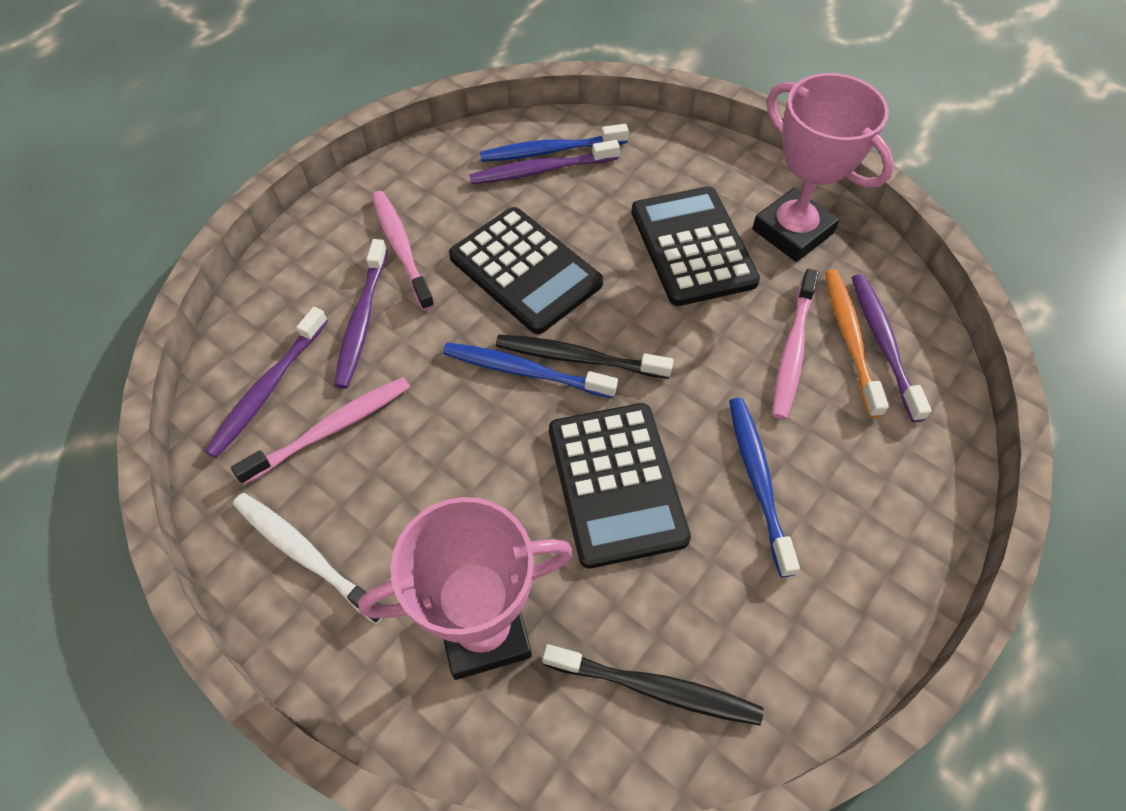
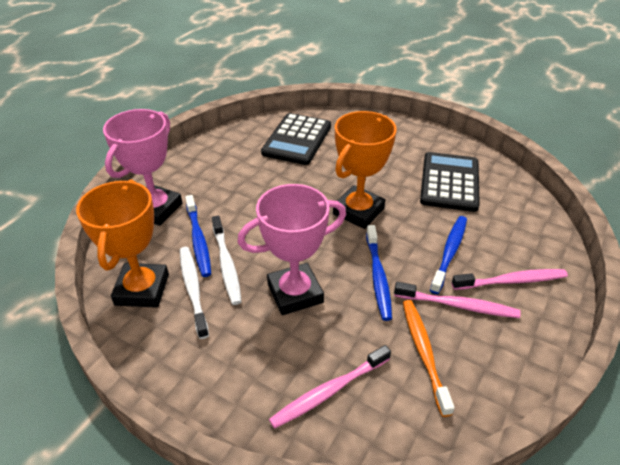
black calculator: [449,207,603,334] [549,403,691,568] [631,186,760,306] = 3 -> [261,113,331,165] [420,152,480,212] = 2
black toothbrush: [496,335,674,379] [542,644,764,726] = 2 -> none = 0
orange trophy: none = 0 -> [76,179,169,308] [333,111,397,229] = 2
purple toothbrush: [205,307,328,458] [334,239,387,389] [469,140,620,185] [852,274,932,422] = 4 -> none = 0
white toothbrush: [233,493,382,624] = 1 -> [180,247,209,339] [212,216,242,305] = 2

